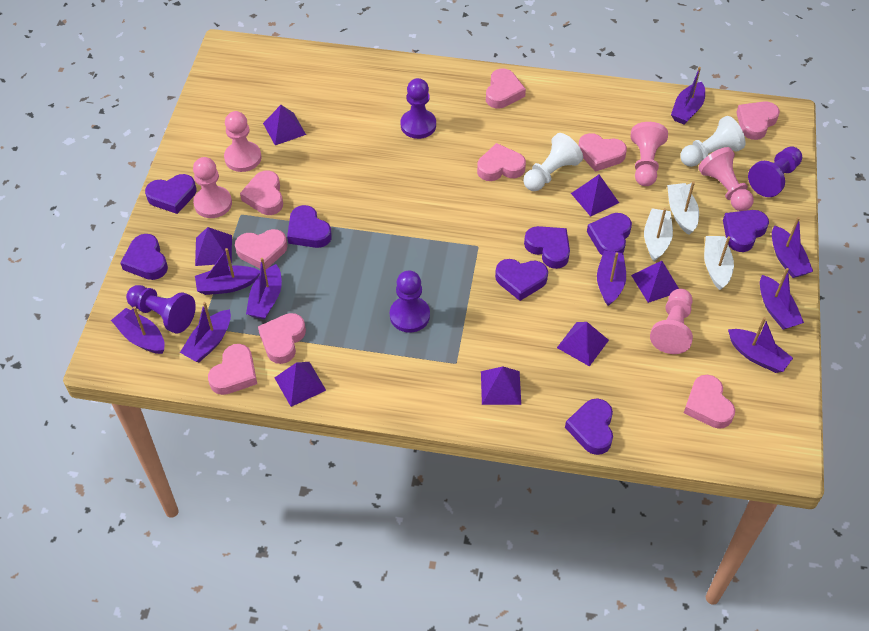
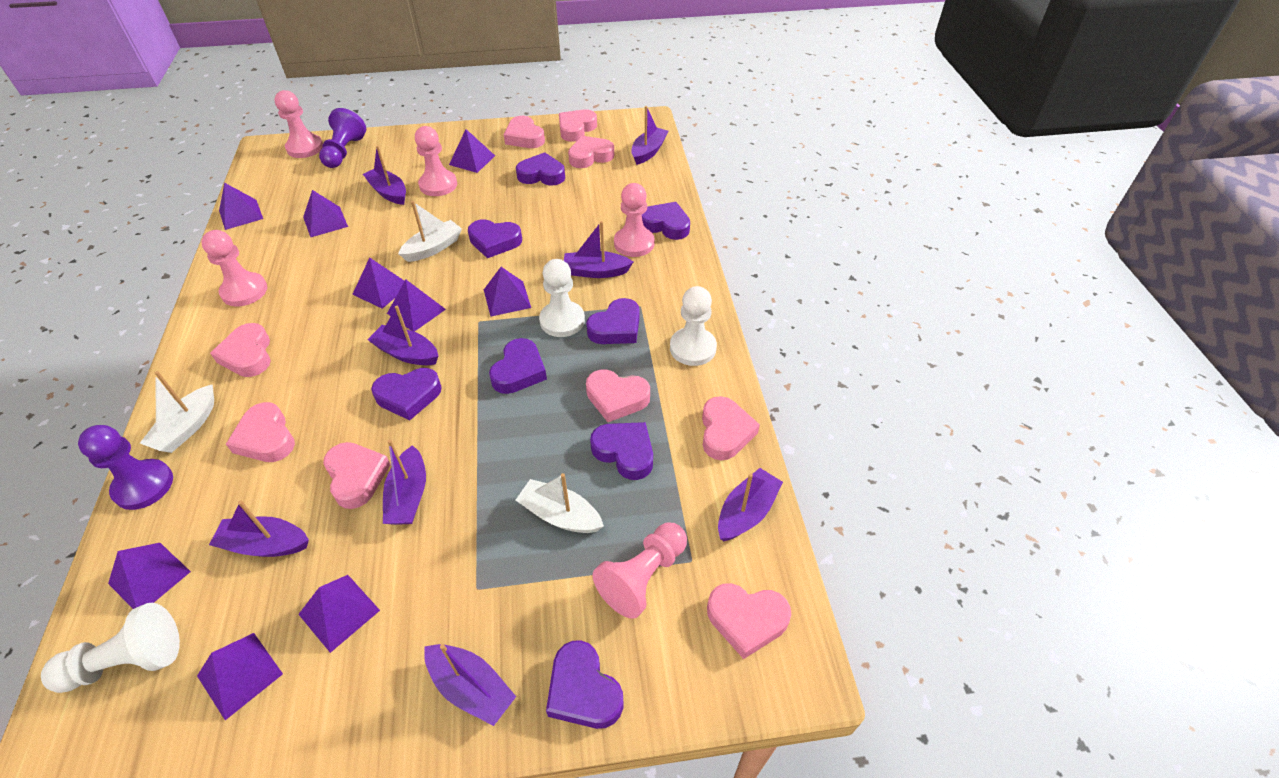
purple boat: [111,307,165,354] [180,302,231,362] [195,248,260,295] [246,258,282,319] [597,251,626,306] [671,67,705,124] [728,317,793,373] [760,268,804,330] [772,217,813,278] = 9 -> [209,501,309,557] [363,146,406,205] [367,306,438,365] [383,440,426,525] [424,644,516,726] [564,221,633,278] [631,106,668,165] [718,468,783,541] = 8
purple pawn: [126,285,196,333] [390,270,430,333] [401,78,436,139] [748,146,802,197] = 4 -> [78,425,173,510] [319,108,366,168] = 2
purple pyramid: [195,227,232,266] [263,105,306,145] [274,362,326,407] [481,366,521,405] [557,322,609,366] [571,175,619,216] [631,261,679,303] = 7 -> [108,543,191,609] [197,633,283,720] [219,183,263,230] [298,575,380,653] [303,190,348,237] [352,257,405,309] [387,280,446,332] [449,129,495,173] [484,267,531,316] = 9
white pawn: [523,133,583,191] [680,116,746,167] = 2 -> [41,603,180,693] [539,259,585,337] [670,286,717,366] = 3

